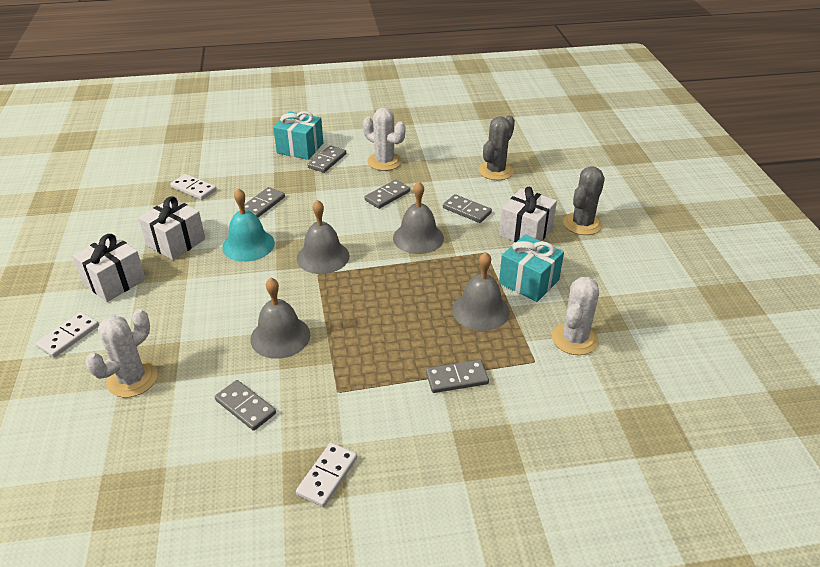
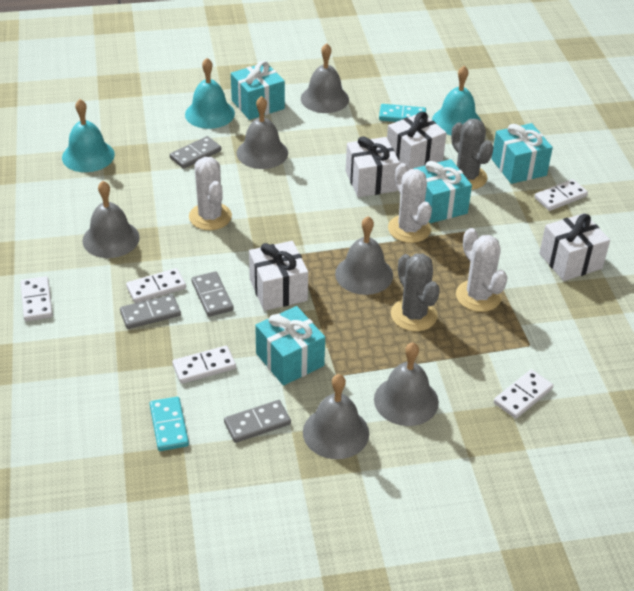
grey bell: [250,278,310,359] [297,200,349,274] [393,182,444,254] [452,252,510,331] = 4 -> [82,181,140,258] [237,96,288,169] [301,43,349,113] [303,374,369,459] [335,216,393,295] [374,342,439,426] = 6
grey domino: [215,380,276,431] [244,187,285,217] [307,145,346,173] [364,180,410,209] [426,360,489,393] [443,194,492,223] = 6 -> [120,294,181,329] [170,136,221,169] [191,271,234,317] [224,400,291,443] = 4
turquoise bell: [222,188,275,262] = 1 -> [62,99,115,172] [185,58,235,129] [432,66,481,135] = 3
turquoise domino: none = 0 -> [150,397,189,451] [379,104,426,122] = 2
turquoise gift: [273,111,323,160] [499,234,564,302] = 2 -> [231,61,285,120] [255,306,325,386] [414,159,472,223] [492,123,553,184] = 4
white domino: [36,312,99,358] [170,174,217,200] [296,443,357,507] = 3 -> [20,276,53,321] [126,268,186,303] [172,346,236,384] [494,369,553,419] [535,179,588,211] = 5
white gift: [72,234,146,302] [138,196,205,260] [499,187,557,242] = 3 -> [249,241,308,311] [346,136,400,197] [387,111,446,170] [539,213,610,281] = 4

